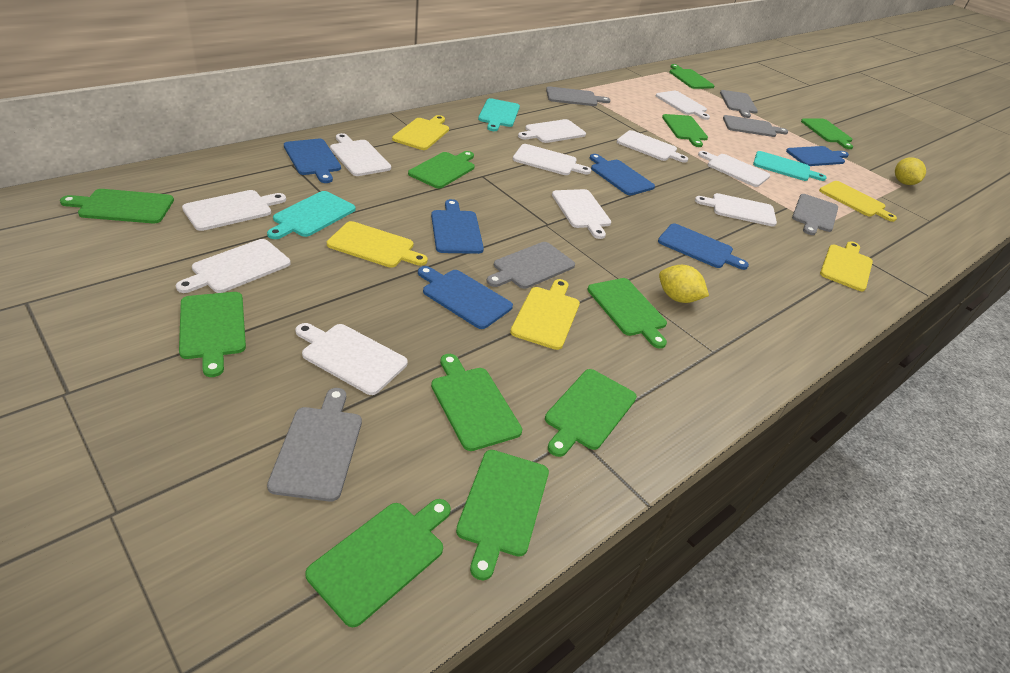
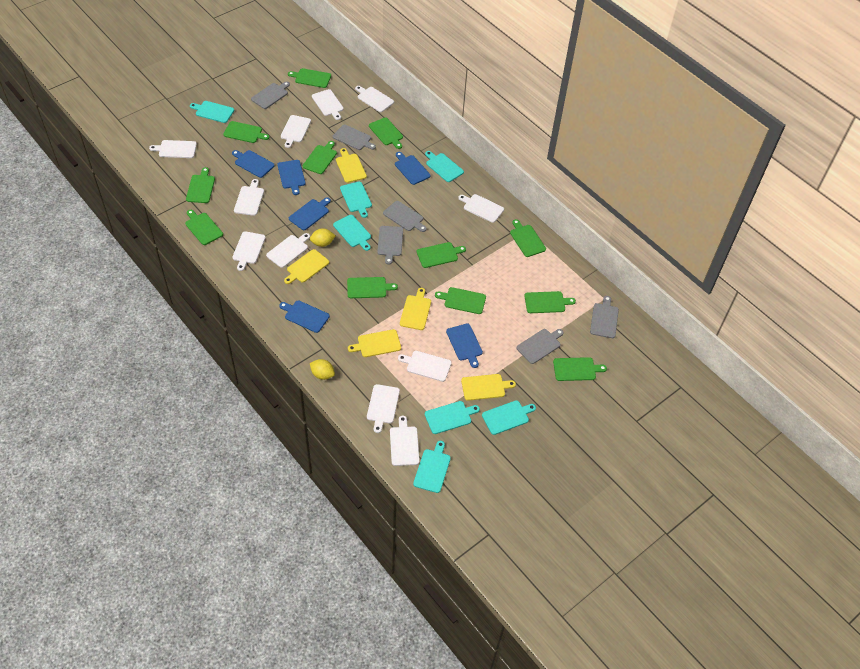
green cutting board: [60,189,174,223] [179,292,246,377] [305,499,451,627] [408,151,475,189] [431,354,522,451] [456,450,549,580] [545,369,637,457] [588,278,667,349] [662,114,708,147] [670,64,714,89] [801,118,853,149] = 11 -> [185,210,223,245] [186,167,215,203] [223,121,269,143] [288,68,331,88] [303,141,337,174] [347,277,398,298] [369,117,403,149] [417,242,466,268] [435,287,486,314] [510,219,546,257] [525,291,576,313] [553,357,607,381] = 12
turquoise cutting board: [267,191,356,239] [478,98,520,131] [753,151,827,181] = 3 -> [190,101,234,123] [333,215,371,251] [340,182,372,218] [413,441,451,493] [425,151,464,182] [425,401,480,434] [482,400,536,435] = 7

